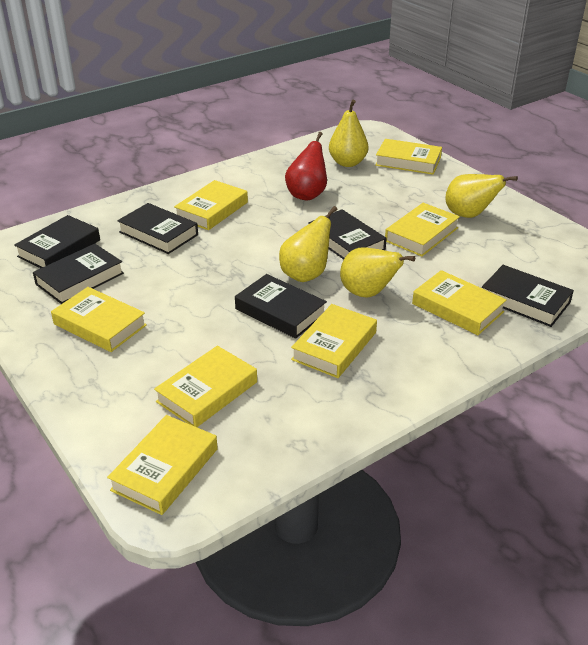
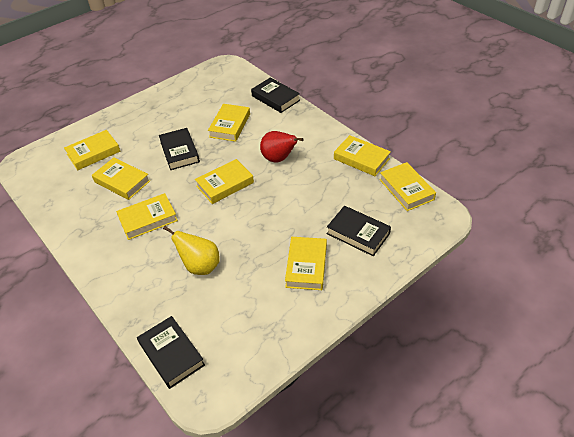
black book: [14,215,100,268] [33,244,124,304] [117,203,198,254] [235,274,327,339] [308,209,387,260] [482,265,574,327] = 6 -> [137,316,205,389] [159,128,200,170] [251,77,300,113] [327,206,391,256] = 4
yellow pear: [279,206,337,282] [329,100,368,167] [340,247,415,298] [445,174,518,218] = 4 -> [163,226,220,275] = 1

